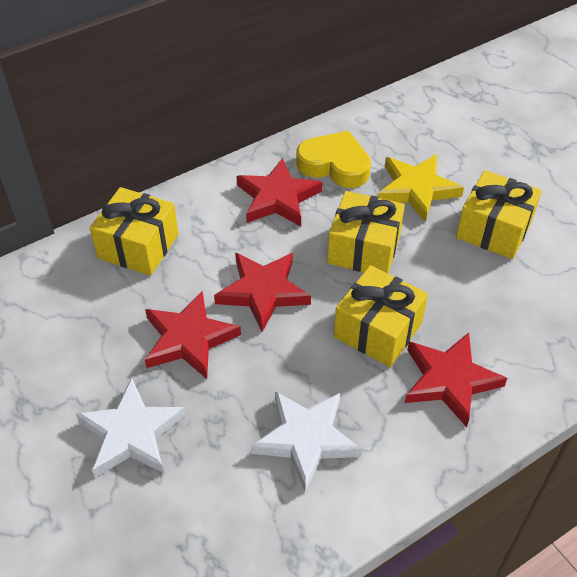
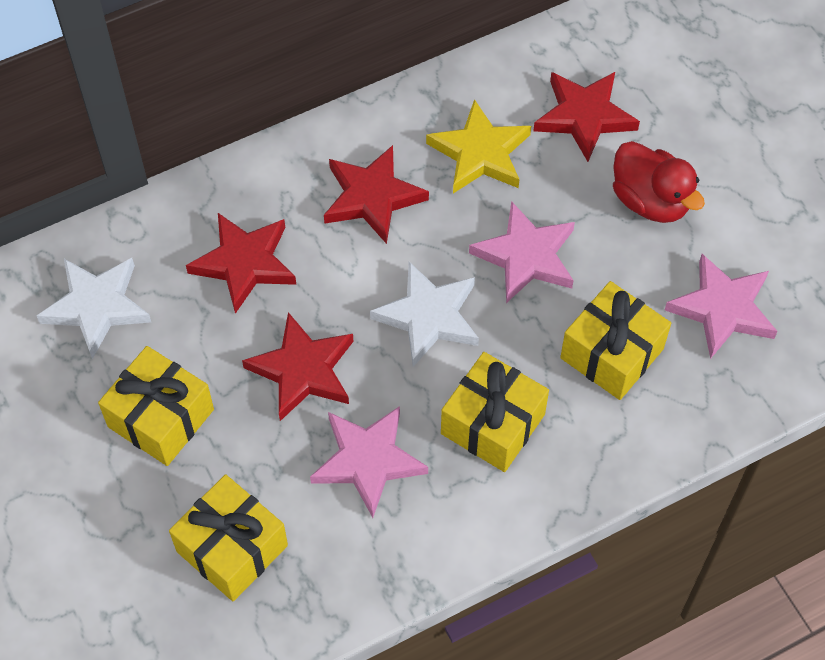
pink star: none = 0 -> [310,406,428,518] [469,201,575,303] [665,254,777,359] = 3
red duck: none = 0 -> [613,141,705,223] = 1
yellow heart: [296,131,371,188] = 1 -> none = 0

